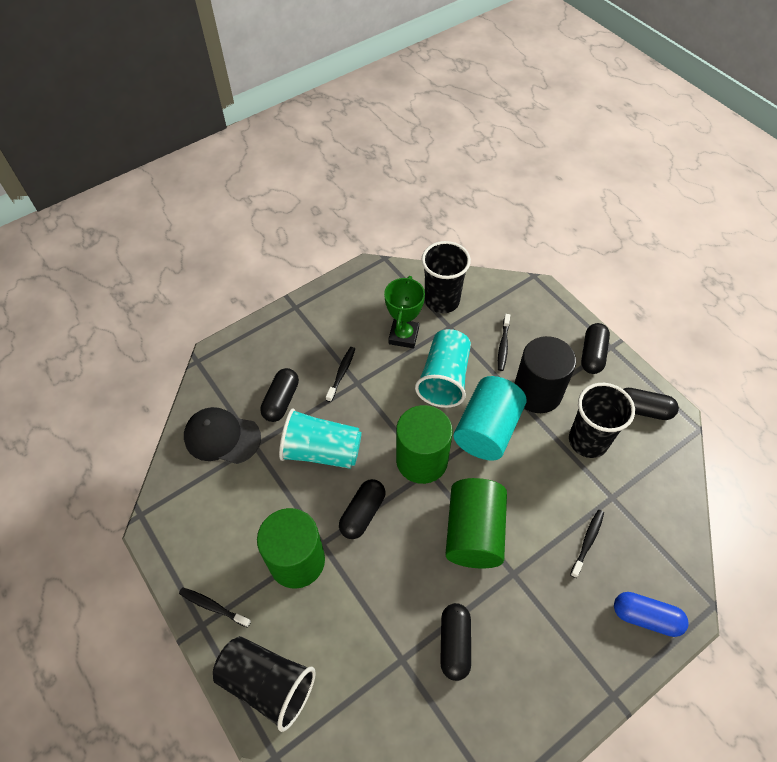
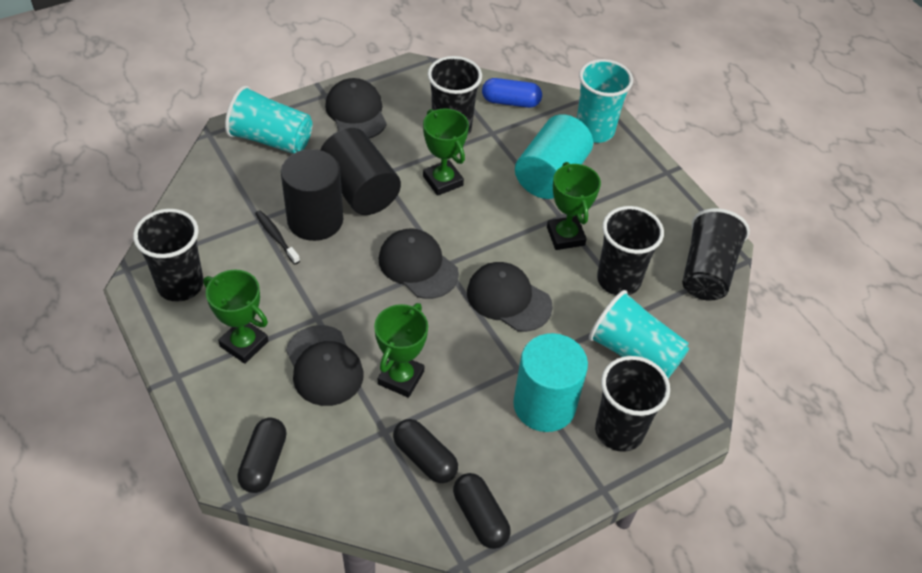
black cap: [184,407,261,464] = 1 -> [286,325,364,406] [325,78,387,139] [379,228,459,299] [467,262,553,332] = 4
black capsule: [260,368,299,422] [339,479,386,539] [440,603,471,681] [581,323,610,374] [623,388,679,420] = 5 -> [237,418,287,493] [393,419,458,483] [453,473,511,549] = 3
black cup: [213,636,316,732] [421,241,471,313] [569,383,635,458] = 3 -> [133,209,204,302] [427,56,482,136] [595,356,670,452] [597,206,664,295] [682,208,750,301] = 5
black cylinder: [515,336,576,413] = 1 -> [281,149,343,241] [321,128,401,215] = 2
black toothbrush: [179,588,251,628] [326,347,355,402] [498,314,510,371] [570,510,604,578] = 4 -> [255,210,300,264] = 1
green cylinder: [257,508,325,589] [396,405,453,484] [445,478,507,568] = 3 -> none = 0
green trophy: [384,276,425,348] = 1 -> [203,270,268,364] [374,303,428,398] [423,108,469,196] [547,162,601,250] = 4
turquoise cup: [279,408,362,469] [415,329,471,408] = 2 -> [225,86,312,154] [577,59,633,143] [589,290,689,378] = 3
turquoise cylinder: [454,376,527,461] = 1 -> [513,333,588,432] [515,114,593,199] = 2

